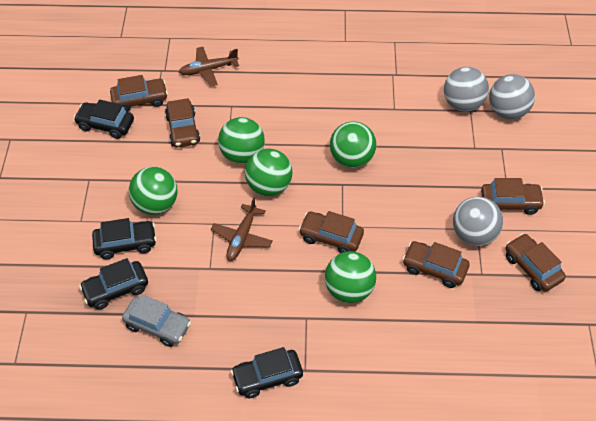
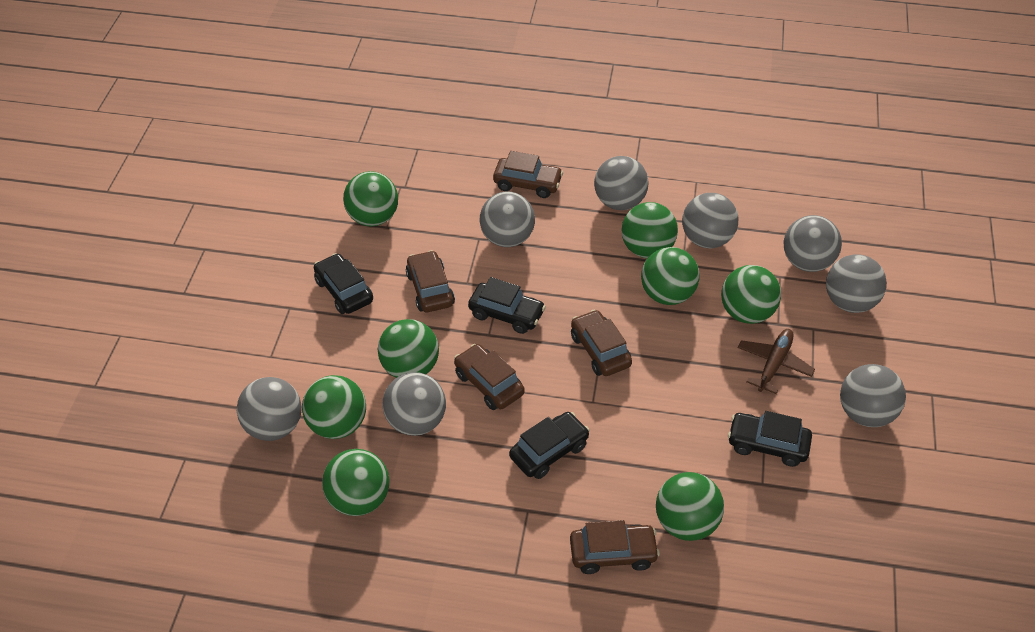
brown car: [110,75,168,112] [165,98,200,148] [299,211,364,253] [403,241,470,288] [481,178,545,215] [506,233,566,292] = 6 -> [406,250,455,312] [454,344,525,410] [493,151,563,198] [570,520,660,574] [571,310,632,376] = 5
brown plane: [179,47,239,86] [211,197,273,261] = 2 -> [738,329,815,394] = 1
green ball: [129,167,178,215] [218,117,265,164] [245,149,292,196] [325,251,376,303] [330,121,376,168] = 5 -> [302,375,366,439] [322,449,390,516] [343,171,398,227] [377,319,439,378] [622,202,678,258] [641,247,700,305] [656,472,724,541] [721,265,781,324] = 8
grey ball: [444,67,489,112] [453,197,503,246] [489,74,535,119] = 3 -> [237,377,302,441] [382,372,446,436] [480,192,535,247] [594,156,649,210] [682,193,739,248] [784,215,842,272] [826,254,887,313] [840,364,906,427] = 8
grey car: [122,294,191,347] = 1 -> none = 0

